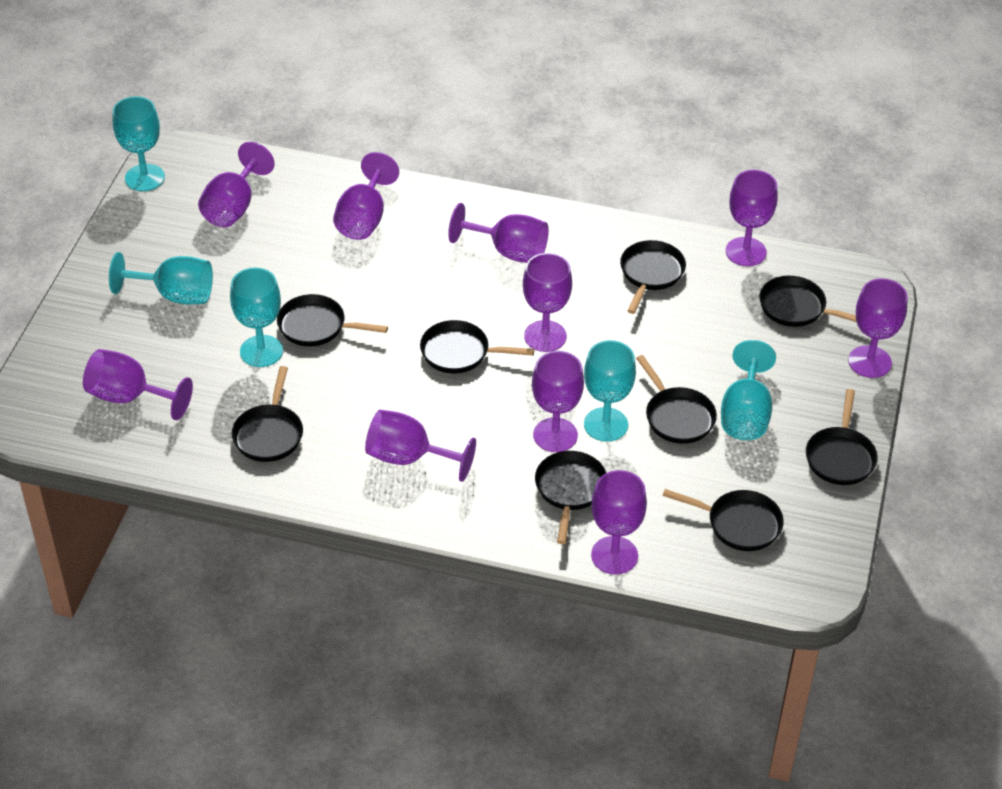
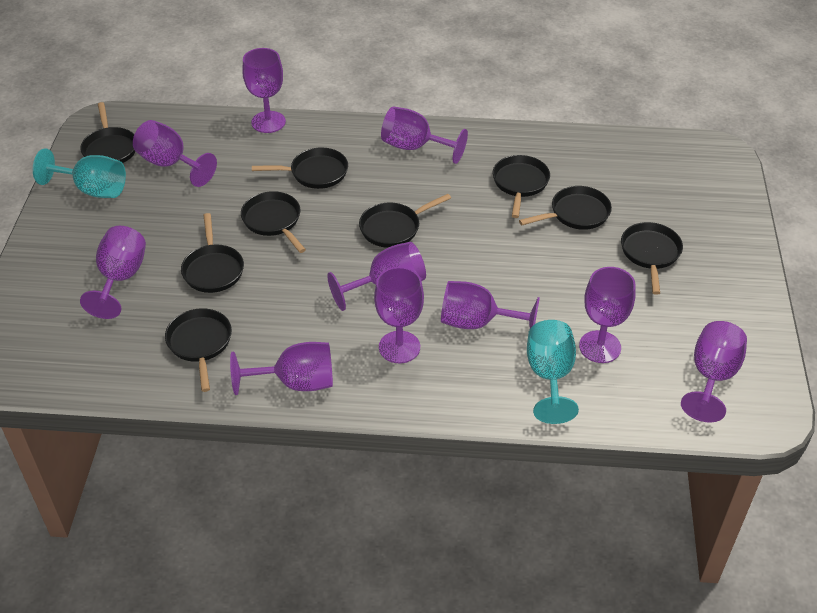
turquoise goblet: [109,252,213,304] [113,96,165,191] [230,268,283,367] [584,340,636,442] [721,340,776,440] = 5 -> [33,149,126,198] [527,320,579,424] = 2

